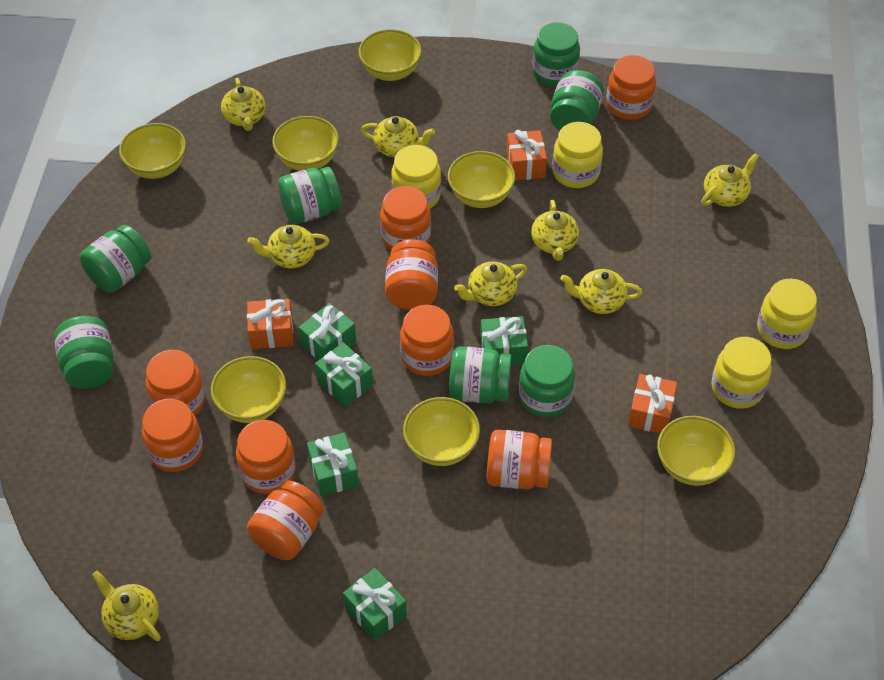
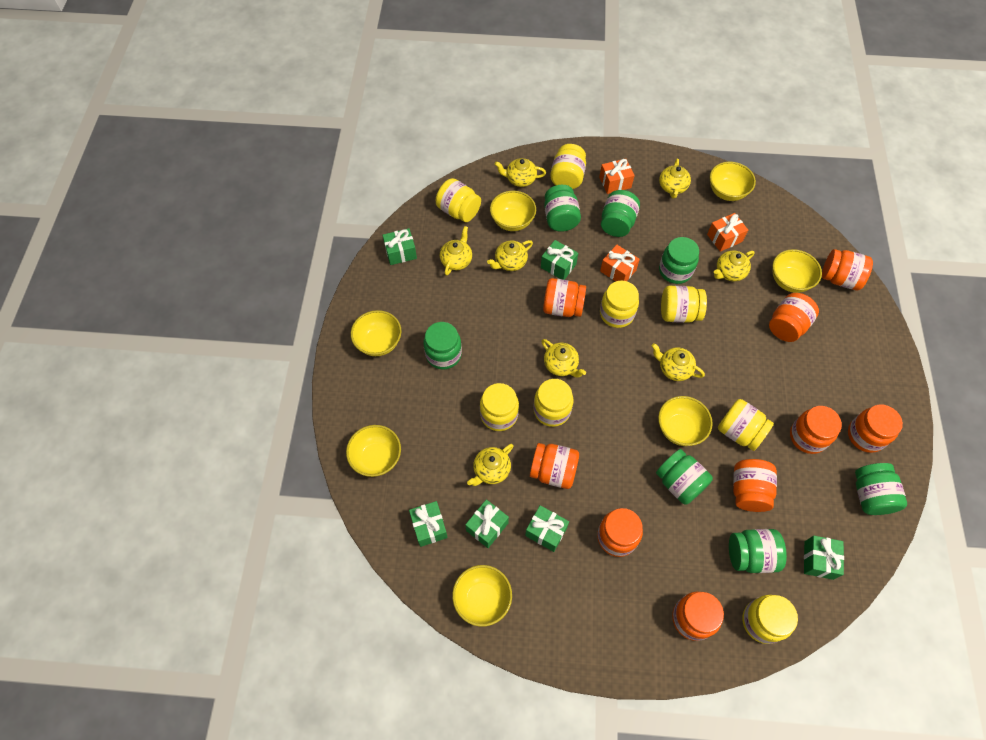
green gift: [299,303,356,360] [307,433,359,496] [315,342,373,407] [343,568,407,641] [480,316,528,365] = 5 -> [383,228,417,265] [409,501,448,547] [465,499,509,548] [525,505,569,552] [541,240,578,280] [804,536,844,580] = 6
yellow jar: [391,145,441,208] [552,122,603,188] [711,337,772,409] [757,279,817,349] = 4 -> [436,178,481,222] [480,383,519,431] [533,379,573,427] [550,144,586,189] [600,281,639,328] [661,285,707,323] [718,399,774,451] [742,595,798,644] = 8

